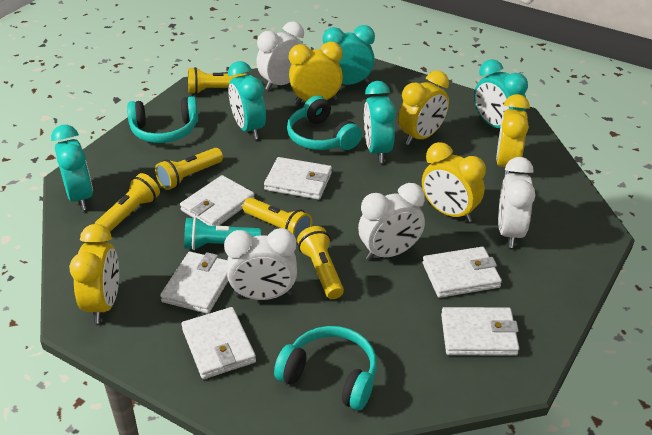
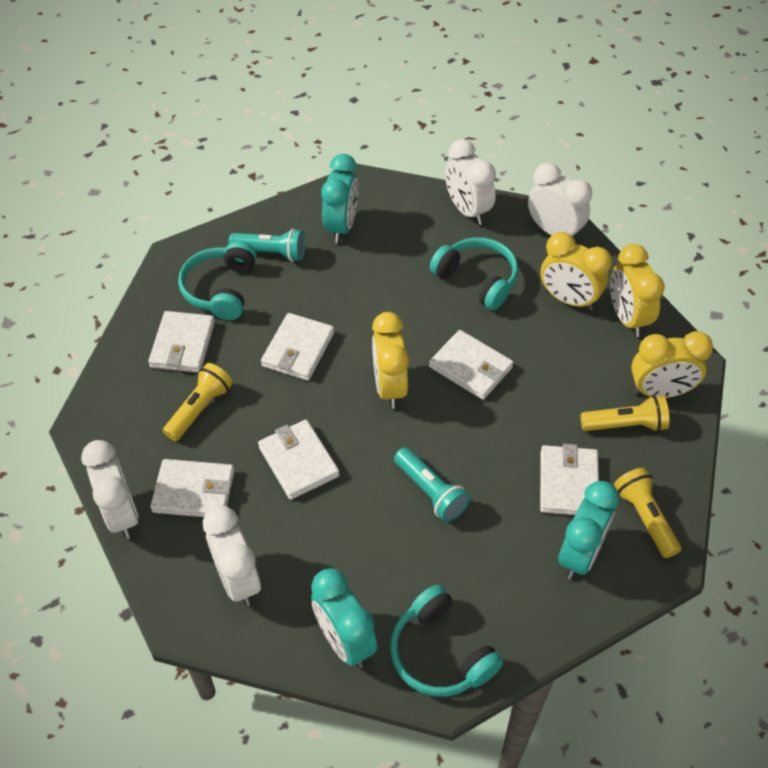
turquoise clock: [51,125,93,210] [228,61,266,139] [323,25,375,85] [364,81,396,163] [474,59,528,128] = 5 -> [311,568,377,668] [321,154,358,243] [558,481,619,580] = 3
turquoise flashlight: [184,217,261,250] = 1 -> [229,229,305,262] [394,447,470,522] = 2
yellow clock: [69,224,119,324] [289,41,343,104] [398,70,449,145] [422,142,486,222] [496,94,530,177] = 5 -> [372,312,409,409] [540,232,612,310] [610,244,665,337] [631,331,713,398] = 4
yellow flashlight: [95,173,160,232] [155,148,223,190] [188,67,248,94] [243,198,312,242] [297,226,344,299] = 5 -> [163,363,233,441] [580,395,669,432] [614,468,681,558] = 3

